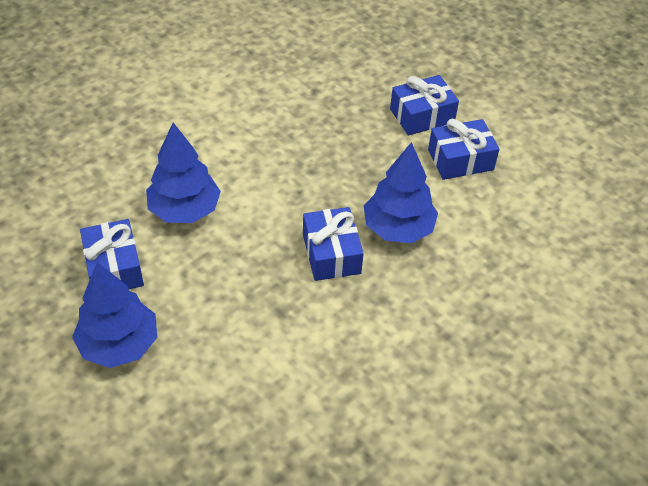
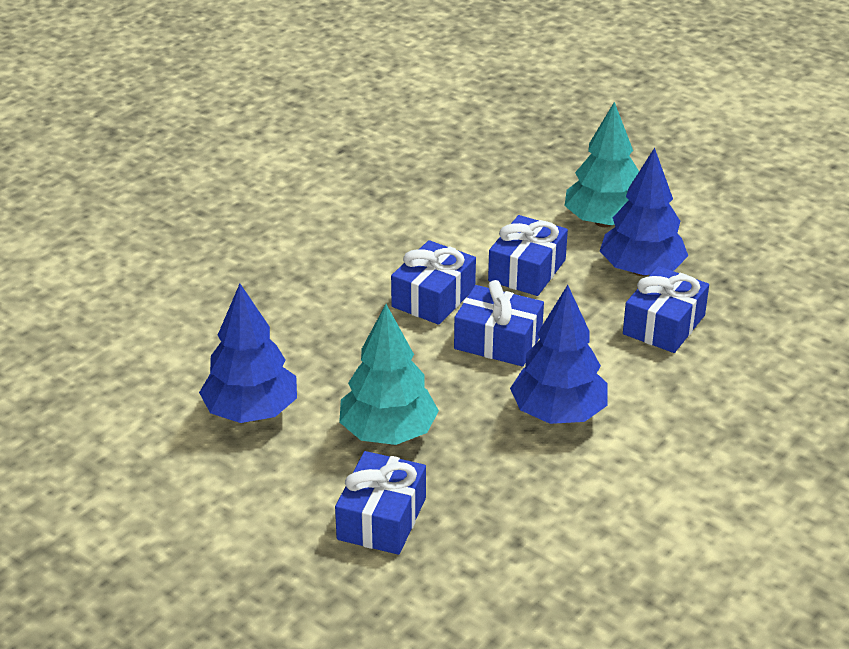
blue gift: [80,219,144,290] [303,207,364,281] [390,75,459,136] [428,119,499,180] = 4 -> [335,451,426,555] [391,240,476,325] [454,280,544,366] [488,215,568,296] [623,266,709,353] = 5
turquoise tree: none = 0 -> [339,304,439,445] [565,102,639,227] = 2

